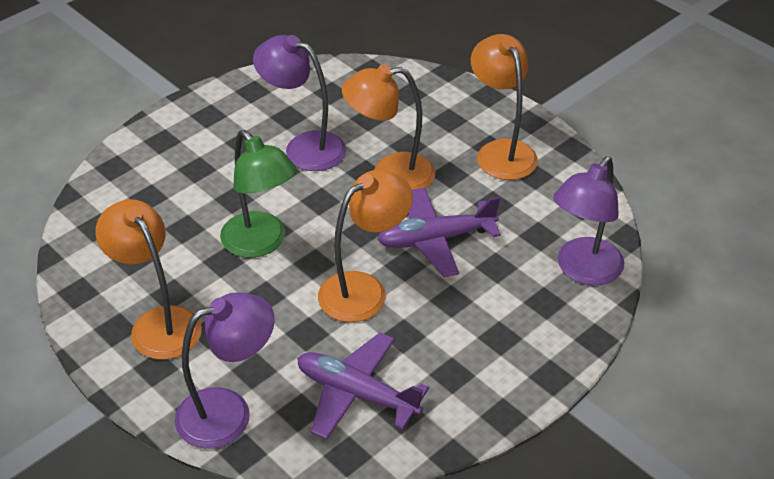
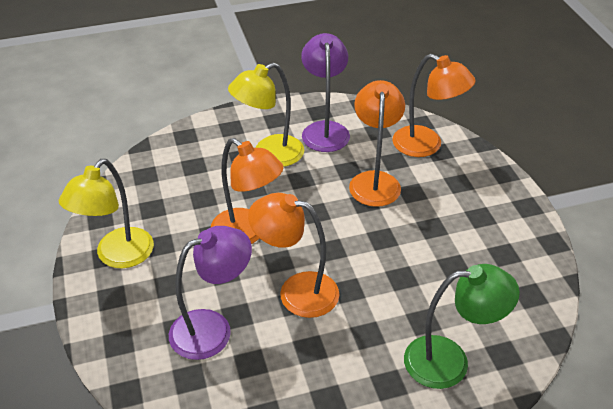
purple lamp: [175,292,275,449] [253,35,346,171] [553,157,624,285] = 3 -> [169,226,252,360] [301,33,350,152] = 2
purple plane: [297,333,429,440] [377,187,501,277] = 2 -> none = 0
yellow lamp: none = 0 -> [59,159,154,268] [228,63,304,167] = 2

